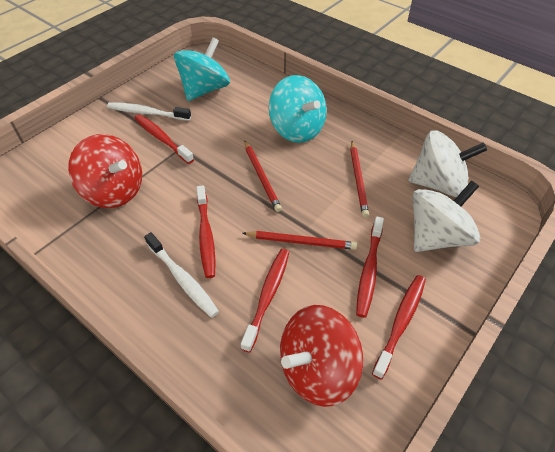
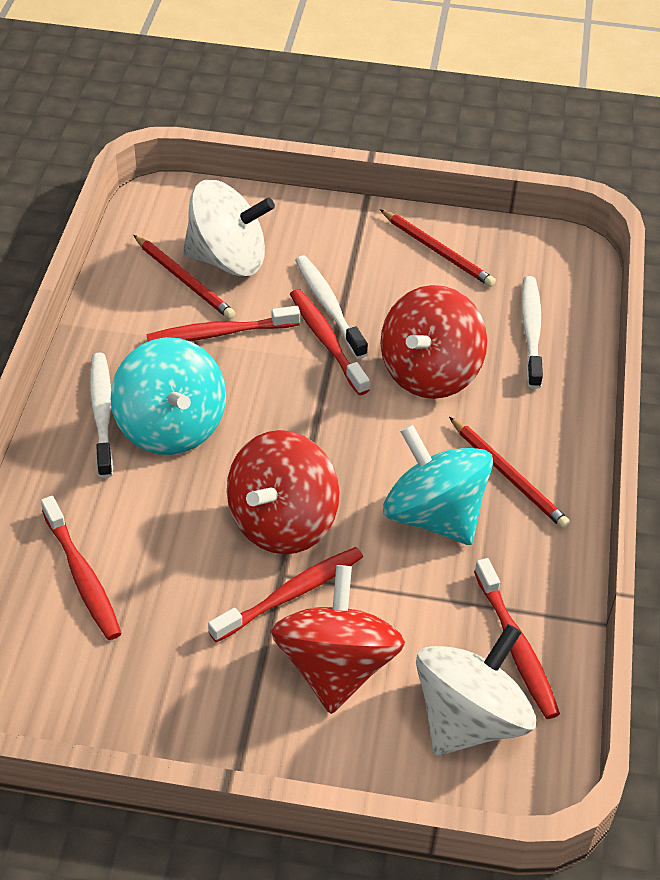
red spinning top: [68,134,142,208] [280,305,363,407] = 2 -> [227,430,340,554] [271,565,405,714] [381,285,487,399] = 3
white toothbrush: [107,102,191,121] [144,232,219,318] = 2 -> [90,353,113,478] [295,255,368,359] [521,276,543,389] = 3

